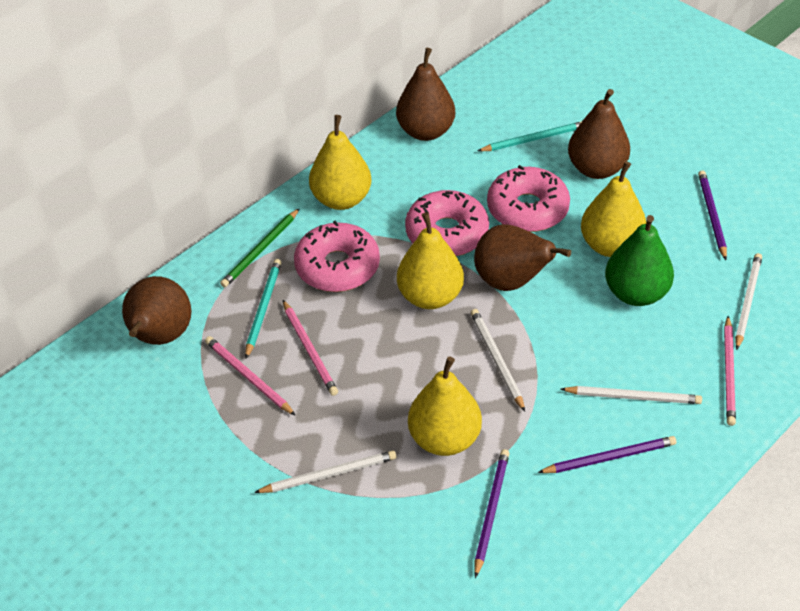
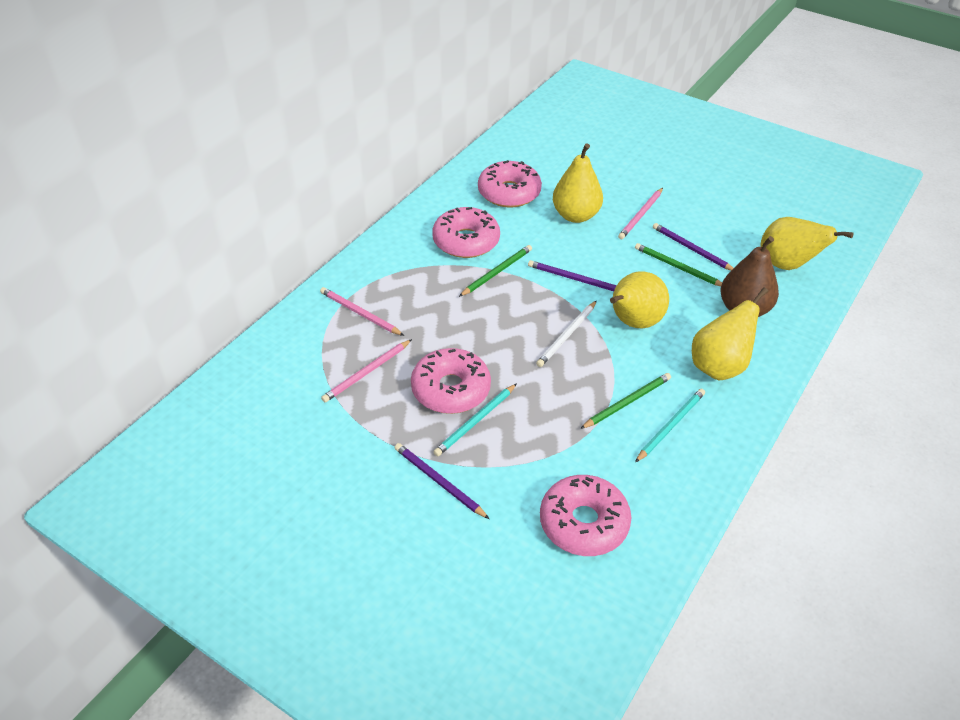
brown pear: [122,276,191,345] [396,48,455,141] [474,224,571,291] [568,89,630,179] = 4 -> [720,236,779,317] = 1
green pear: [605,215,674,306] = 1 -> none = 0
green pencil: [220,208,300,288] = 1 -> [459,245,532,297] [580,373,671,429] [635,243,722,286] = 3
pink donut: [294,220,380,292] [405,190,489,256] [487,165,570,232] = 3 -> [411,348,491,414] [432,207,500,258] [478,160,542,208] [540,475,631,556] = 4
white pencil: [254,450,396,493] [471,309,525,412] [561,386,702,404] [735,253,762,350] = 4 -> [536,301,597,367] = 1

